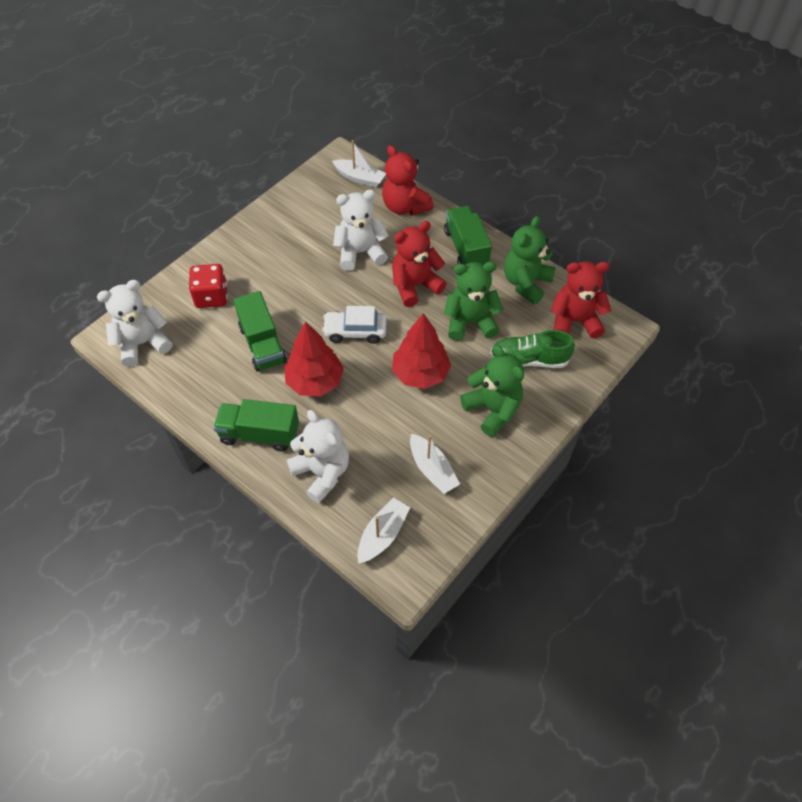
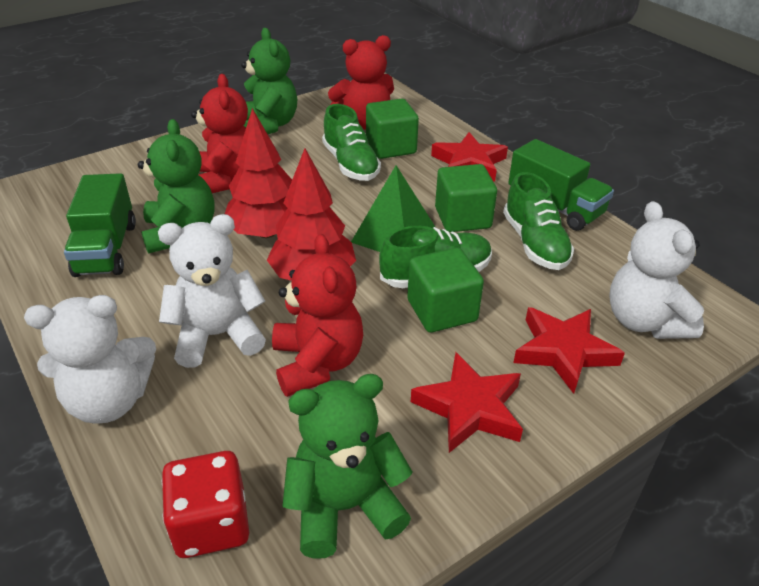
green cube: none = 0 -> [366,99,419,159] [407,247,484,333] [435,164,497,232] = 3
green pyramid: none = 0 -> [351,165,435,252] = 1
green shoe: [490,330,575,368] = 1 -> [322,104,381,181] [379,226,492,288] [503,172,574,270] = 3
green truck: [213,399,299,452] [233,291,287,372] [444,206,492,265] = 3 -> [64,173,136,277] [508,139,614,231] = 2
red star: none = 0 -> [411,352,523,453] [431,132,508,182] [513,307,625,394] = 3
white boat: [332,140,386,187] [357,498,410,564] [410,434,460,494] = 3 -> none = 0
white car: [322,306,387,344] = 1 -> none = 0

